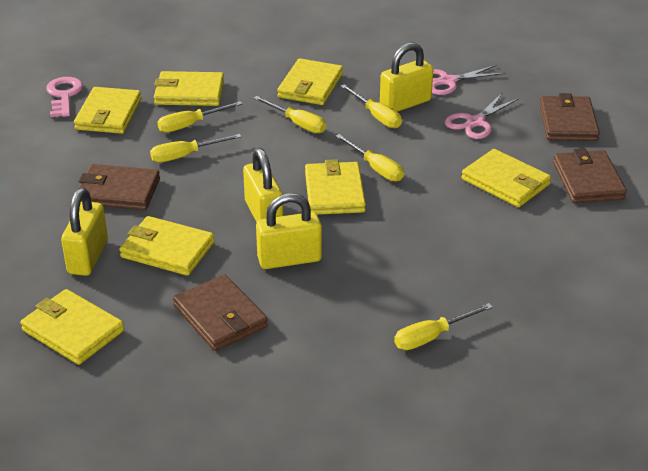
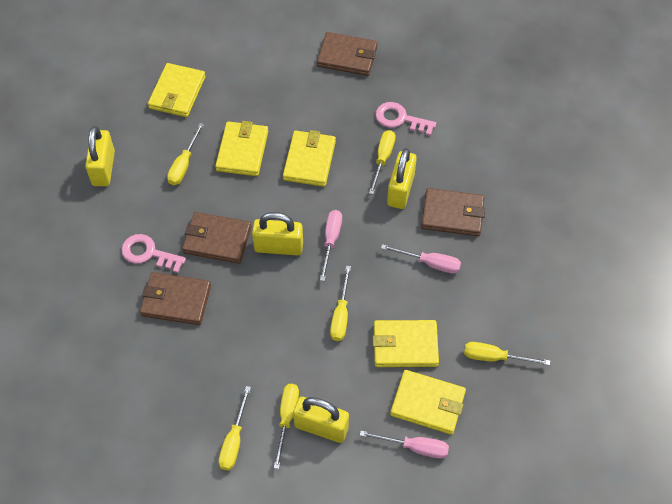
pink key: [46,77,83,117] = 1 -> [121,234,186,273] [375,102,436,136] = 2
pink scissors: [432,65,505,95] [445,93,519,139] = 2 -> none = 0
pink screwdriver: none = 0 -> [320,210,342,281] [360,431,449,459] [381,244,461,273] = 3
yellow wallet: [20,289,124,365] [74,87,141,134] [119,216,214,276] [154,71,224,106] [277,58,343,105] [305,159,366,215] [461,149,551,207] = 7 -> [148,63,206,117] [215,121,268,176] [283,130,336,187] [373,320,439,367] [390,370,466,435] = 5

